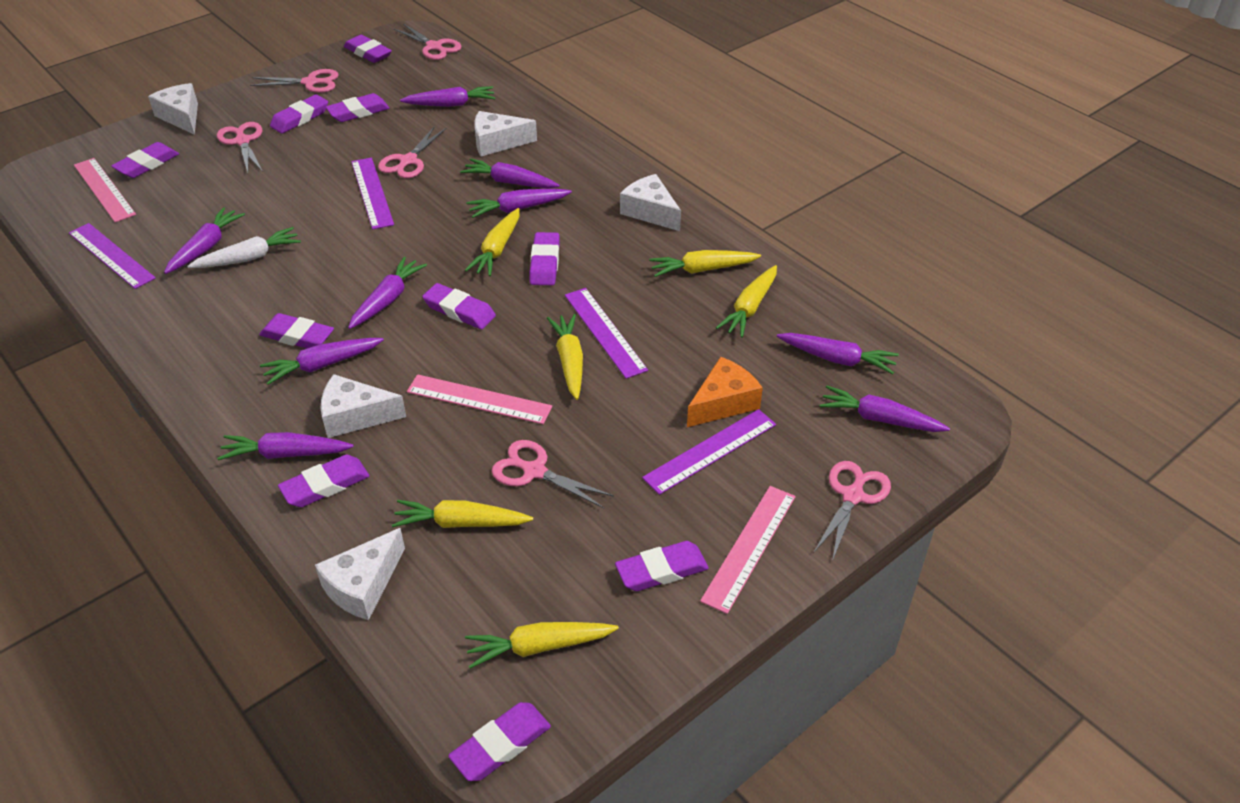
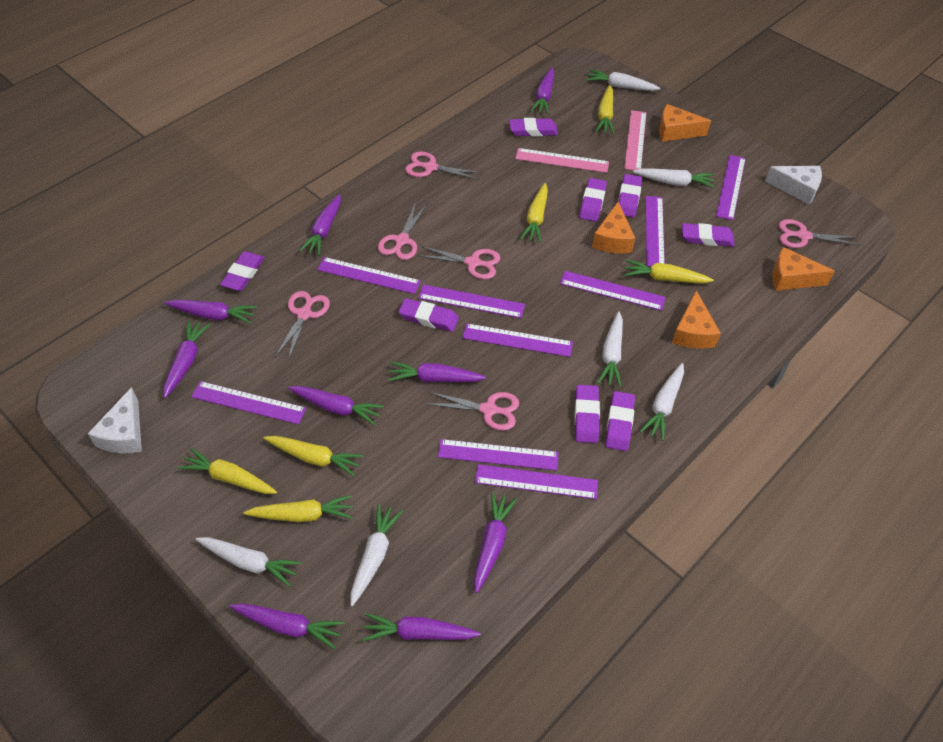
orange cheese: [687,357,763,427] = 1 -> [592,202,635,253] [659,104,711,142] [672,291,721,349] [772,247,835,291] = 4
pink ruler: [74,158,136,222] [407,374,552,424] [700,486,796,614] = 3 -> [515,148,609,173] [624,110,646,170] = 2
purple eraser: [111,142,179,178] [259,313,334,348] [270,94,328,134] [278,455,369,507] [326,93,390,122] [344,35,392,63] [422,283,496,329] [448,702,551,781] [529,232,560,285] [615,541,709,591] = 10 -> [220,251,265,291] [399,298,459,332] [509,118,558,137] [574,385,600,443] [579,178,607,222] [605,391,635,451] [618,174,642,217] [682,223,735,247] = 8
purple ruler: [69,223,156,289] [351,158,394,229] [565,288,648,379] [642,409,776,495] = 4 -> [191,381,306,425] [317,257,421,294] [418,284,525,318] [438,439,559,471] [463,323,573,357] [475,464,598,499] [560,271,666,311] [645,196,665,267] [716,155,746,220] = 9
white carrot: [187,227,301,268] = 1 -> [196,537,302,587] [350,504,403,606] [586,69,660,91] [597,312,623,387] [633,168,715,188] [640,363,684,441] = 6
white cheese: [148,83,198,135] [315,528,405,620] [321,374,406,438] [474,111,537,156] [620,174,681,231] = 5 -> [87,387,142,453] [765,166,822,205] = 2

